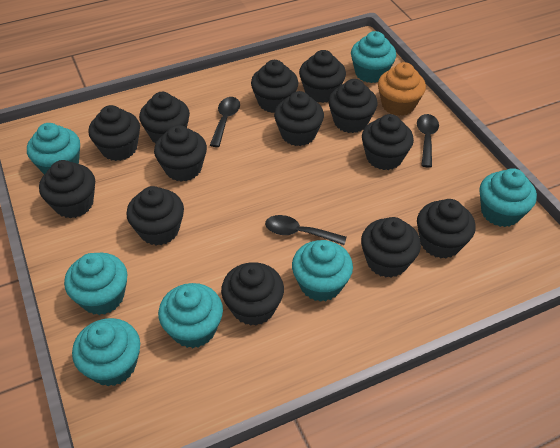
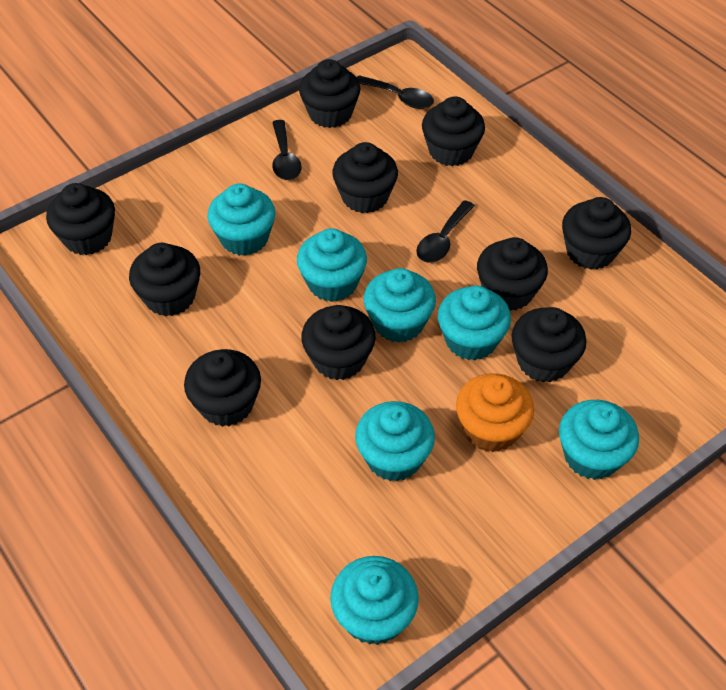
black cupcake: [39,160,95,218] [88,105,140,161] [126,186,184,245] [139,92,190,144] [154,125,207,182] [221,262,284,326] [251,60,298,113] [274,91,324,146] [299,50,346,103] [328,79,377,133] [361,217,421,278] [362,114,414,170] [417,199,476,258] = 13 -> [46,183,115,255] [129,243,200,317] [184,349,261,427] [299,59,360,128] [301,305,376,380] [332,142,398,213] [422,96,485,166] [477,237,548,311] [511,307,587,383] [562,197,631,270] = 10

